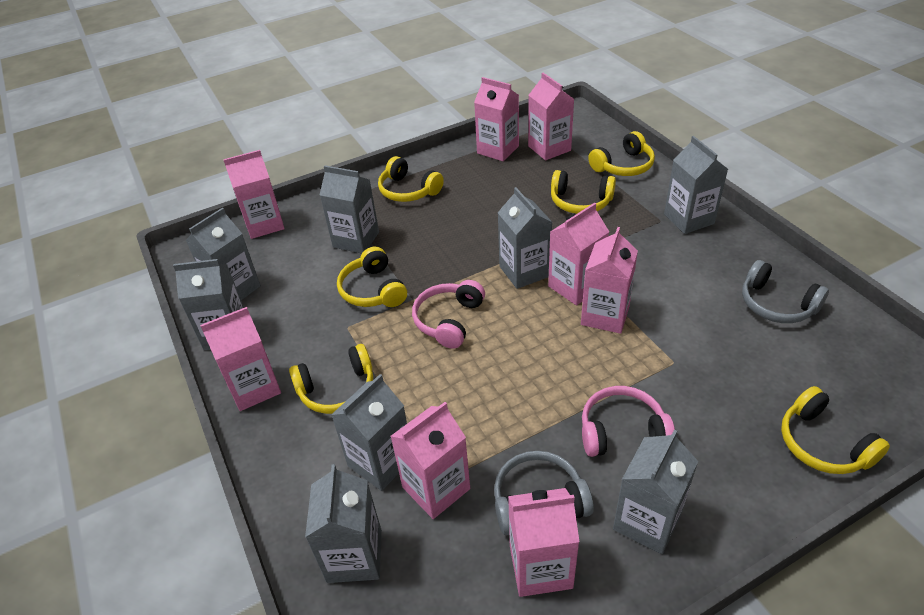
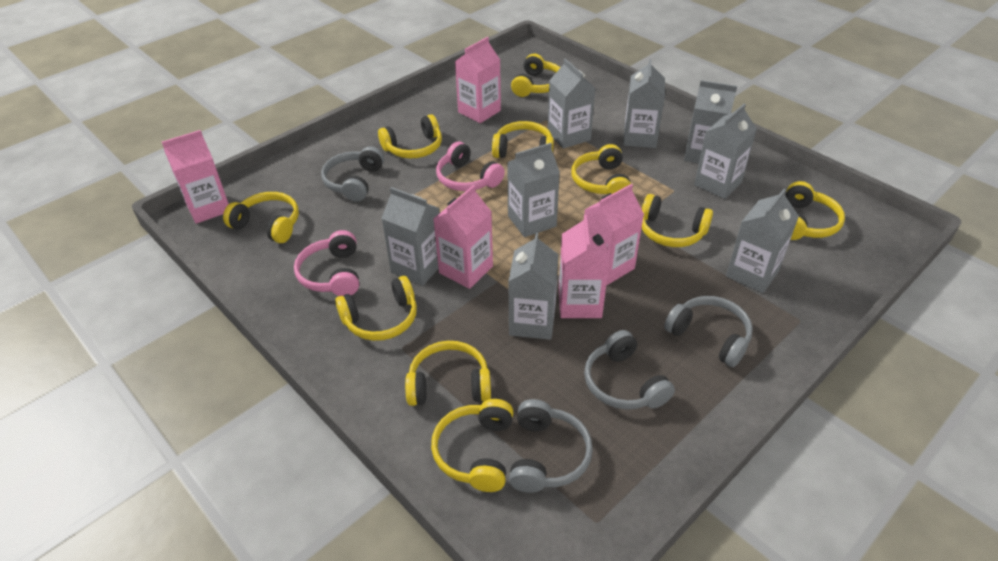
grey headphones: [494,451,594,535] [742,260,829,323] = 2 -> [321,146,384,202] [509,399,593,493] [584,330,675,409] [664,296,753,367] = 4
pink carton: [200,307,281,411] [223,150,285,239] [390,402,470,519] [474,77,519,161] [508,488,580,597] [528,73,574,160] [548,203,609,305] [581,227,638,334] = 8 -> [162,130,229,224] [433,185,493,289] [455,37,501,123] [559,215,609,318] [584,184,644,285] = 5
yellow headphones: [289,344,373,414] [337,247,407,307] [378,156,444,202] [551,170,616,214] [588,131,655,176] [781,386,890,474] = 6 -> [223,192,299,243] [335,276,417,341] [378,114,442,158] [405,341,491,406] [431,399,513,492] [492,121,554,158] [511,54,560,97] [571,144,631,194] [641,194,713,247] [786,181,845,240] = 10

